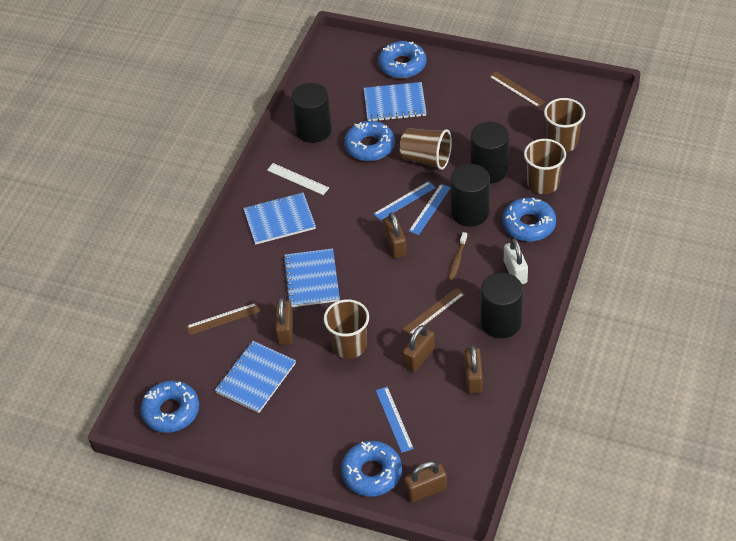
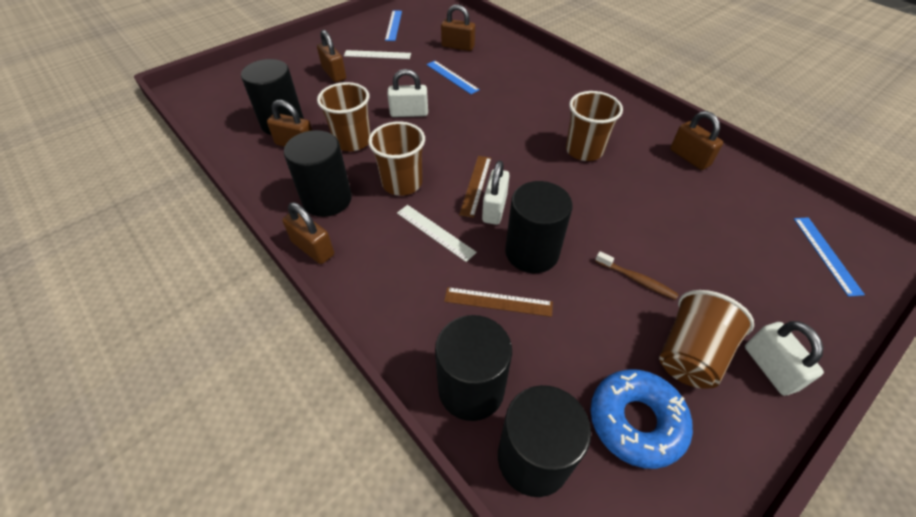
black cylinder: [291,83,332,143] [450,164,490,227] [471,122,509,184] [481,273,523,338] = 4 -> [241,59,304,135] [284,130,352,217] [435,315,512,421] [498,385,591,497] [505,181,573,273] = 5
blue donut: [140,381,199,433] [341,441,402,497] [344,121,395,161] [378,41,426,78] [502,197,556,242] = 5 -> [590,369,693,469] = 1
blue notebook: [215,341,296,413] [243,193,316,245] [283,248,340,307] [364,82,426,121] = 4 -> none = 0
brown ruler: [186,303,260,335] [403,288,465,336] [489,72,545,107] = 3 -> [444,287,553,317] [459,156,491,218] = 2
white padlock: [504,239,528,284] = 1 -> [387,69,428,117] [482,161,510,225] [745,321,824,396] = 3
white ruler: [267,163,329,195] = 1 -> [344,50,411,59] [397,205,477,262] = 2

